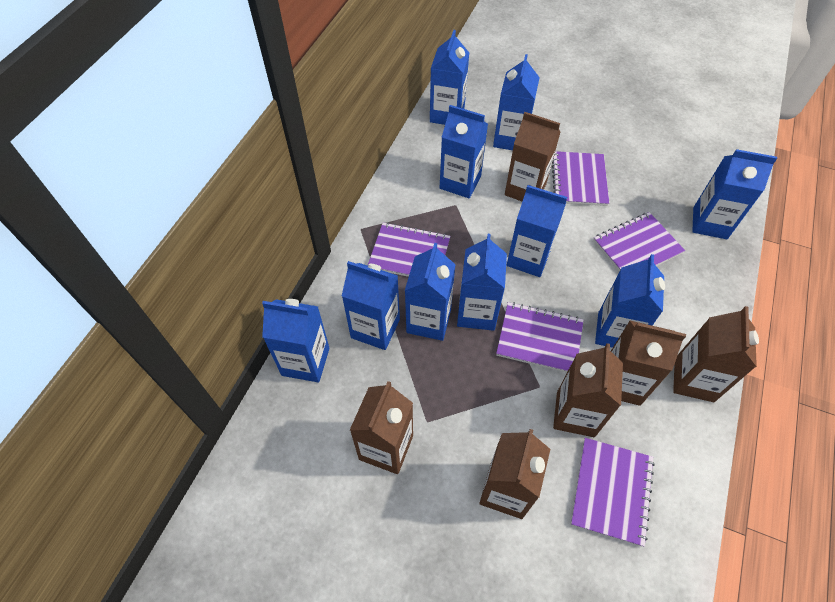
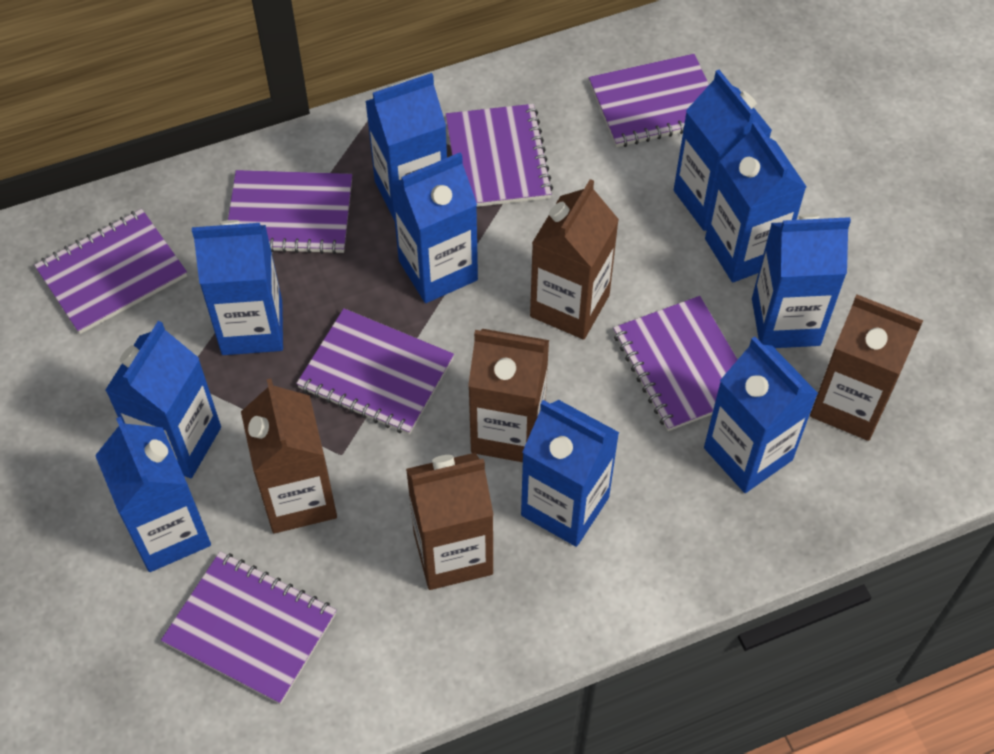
brown carton: [350,381,413,474] [480,429,550,519] [505,112,561,201] [553,343,623,437] [611,320,686,406] [673,306,759,402] = 6 -> [241,379,337,533] [406,453,494,590] [468,329,549,462] [530,179,619,339] [810,294,923,441] = 5
purple notebook: [367,222,450,277] [496,302,584,373] [552,151,609,206] [571,438,654,547] [593,212,685,272] = 5 -> [34,209,187,334] [161,551,336,705] [228,170,352,254] [296,308,454,435] [446,104,553,207] [589,54,709,147] [613,296,738,431] = 7

